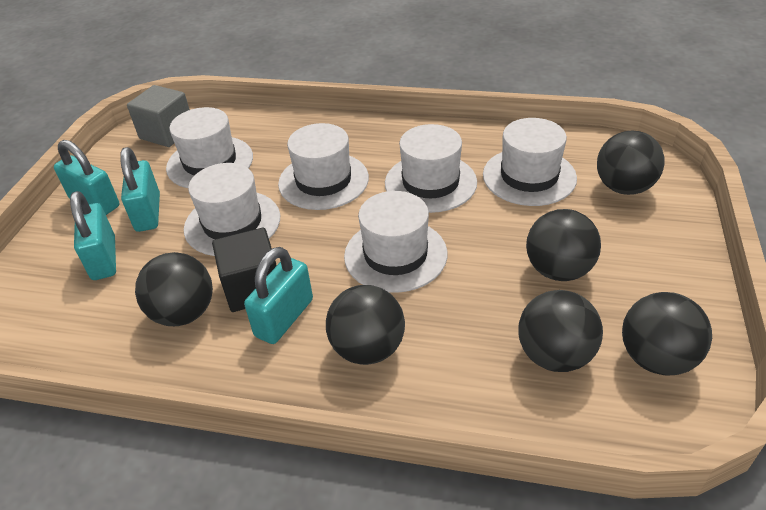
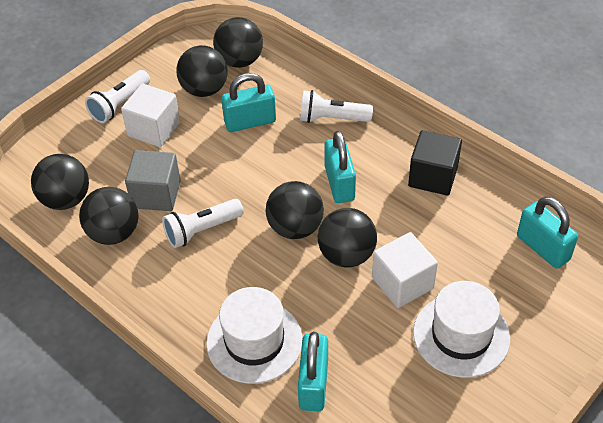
white cube: none = 0 -> [121,84,180,147] [372,232,438,308] = 2
white flashlight: none = 0 -> [85,70,150,123] [162,199,244,248] [300,90,373,123] = 3
white hat: [166,107,253,188] [184,163,280,256] [278,123,369,210] [344,191,447,293] [385,124,477,213] [483,118,577,206] = 6 -> [206,287,302,384] [413,281,510,378] = 2

